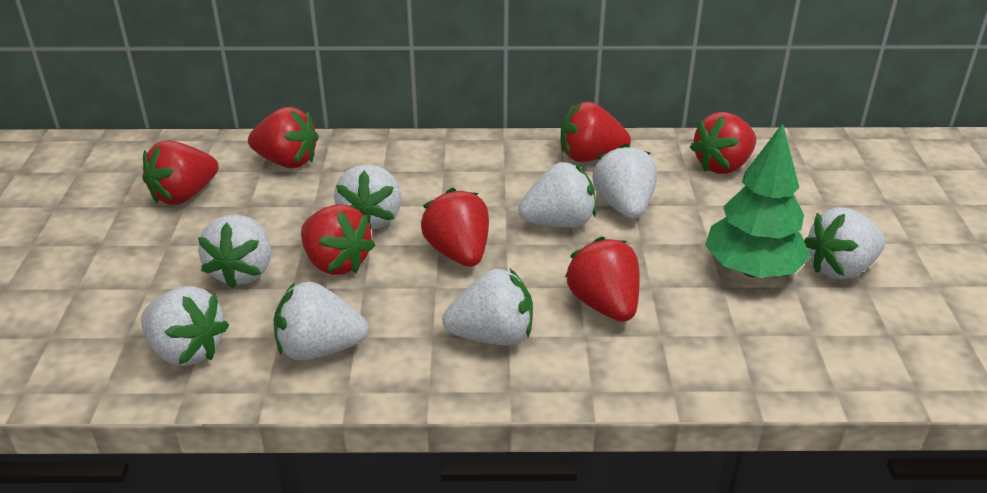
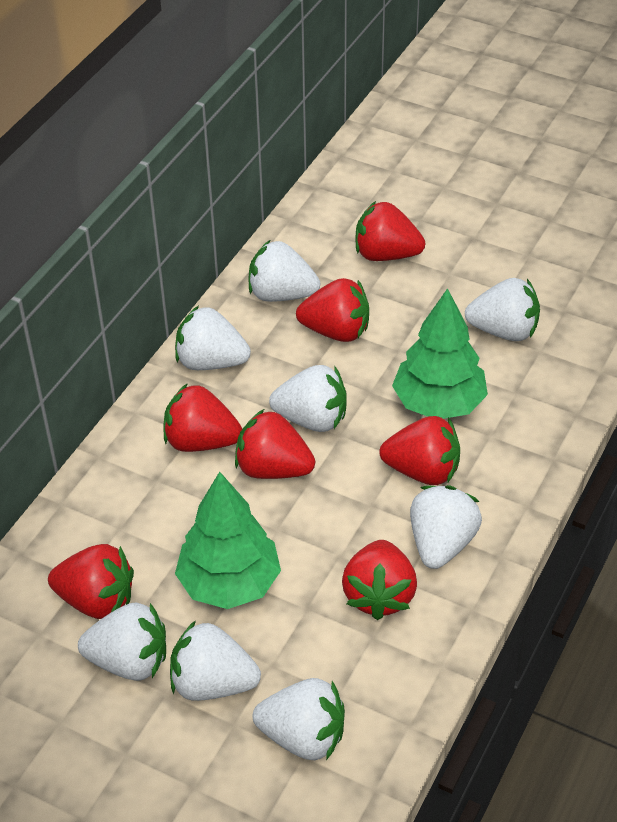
green tree: [705,123,811,278] = 1 -> [175,472,281,609] [392,288,488,419] = 2

